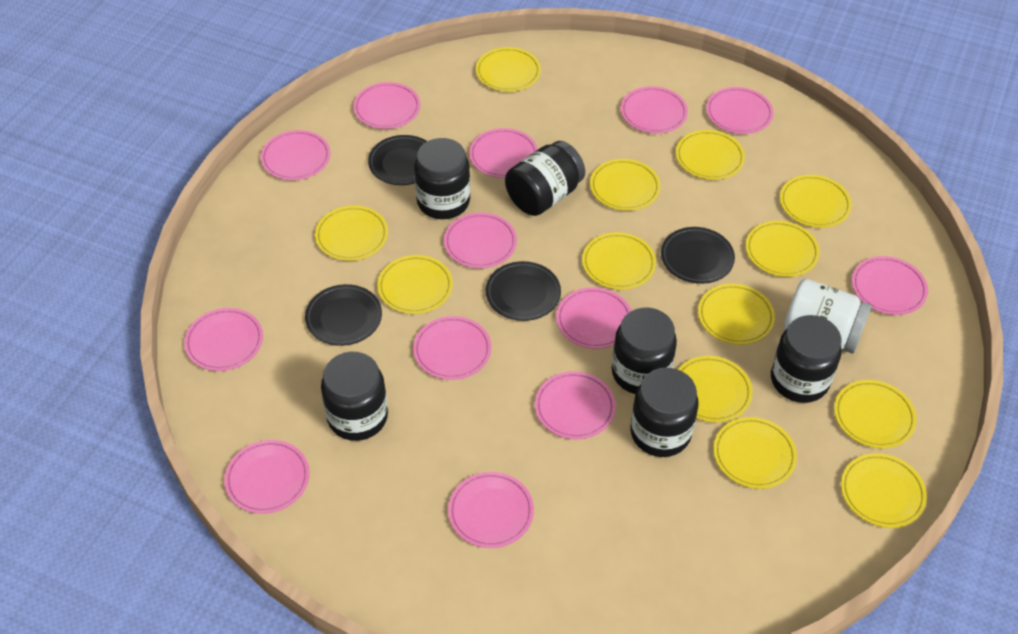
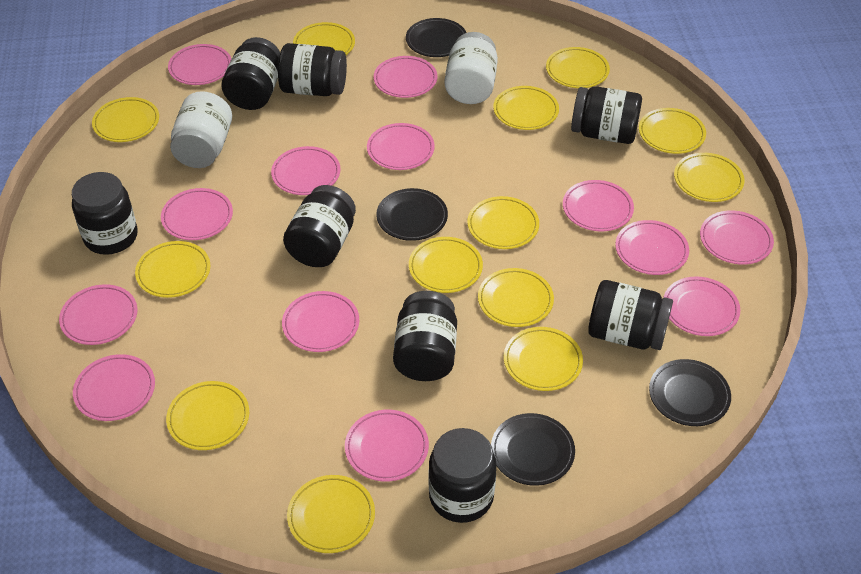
black jar: [321,352,388,441] [414,138,470,219] [505,141,585,216] [612,308,677,394] [630,368,699,457] [771,315,842,403] = 6 -> [72,172,138,255] [221,37,280,110] [278,43,347,96] [283,185,356,267] [393,291,457,381] [428,428,497,523] [571,86,642,144] [588,280,673,350] = 8
white jar: [783,279,872,353] = 1 -> [170,91,232,168] [444,32,498,104] = 2

